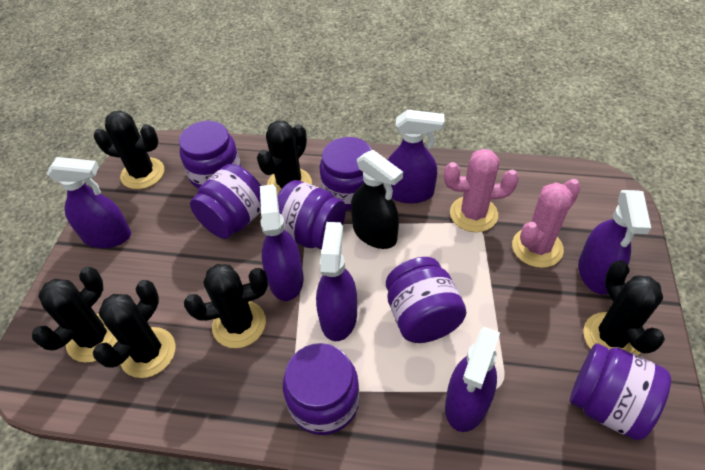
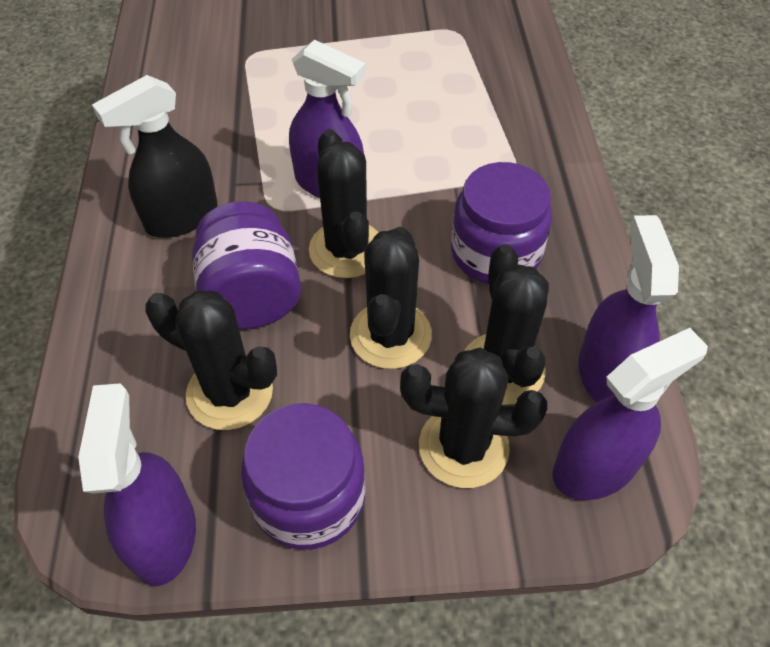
black cactus: [32,267,118,363] [93,280,175,378] [94,110,164,189] [184,264,268,348] [257,120,312,195] [583,260,665,355] = 6 -> [145,290,277,430] [309,129,379,278] [350,227,432,369] [400,348,547,488] [465,244,549,405] = 5
pink cactus: [444,149,519,232] [512,179,581,268] = 2 -> none = 0
purple jar: [179,121,241,189] [190,164,261,239] [277,180,346,250] [283,343,360,435] [320,137,372,210] [386,257,467,343] [570,343,671,440] = 7 -> [192,201,301,329] [241,403,365,550] [451,162,552,284] = 3
purple spray bottle: [46,157,131,248] [260,184,303,301] [316,222,357,341] [385,110,444,204] [445,327,500,432] [578,190,651,295] = 6 -> [78,383,196,586] [289,40,366,198] [552,328,708,500] [578,215,679,403] = 4

